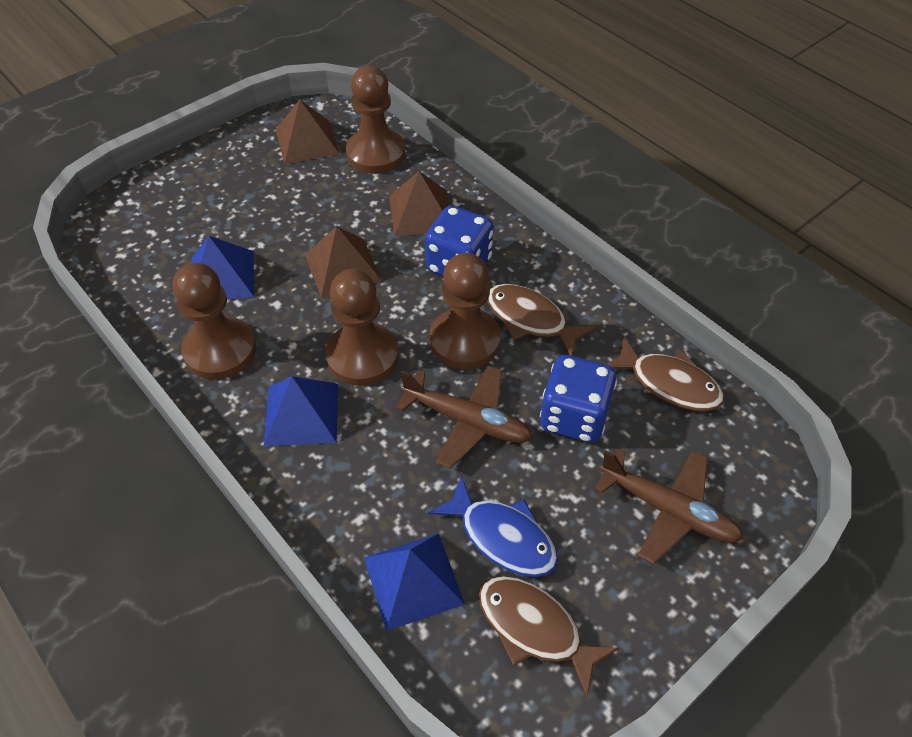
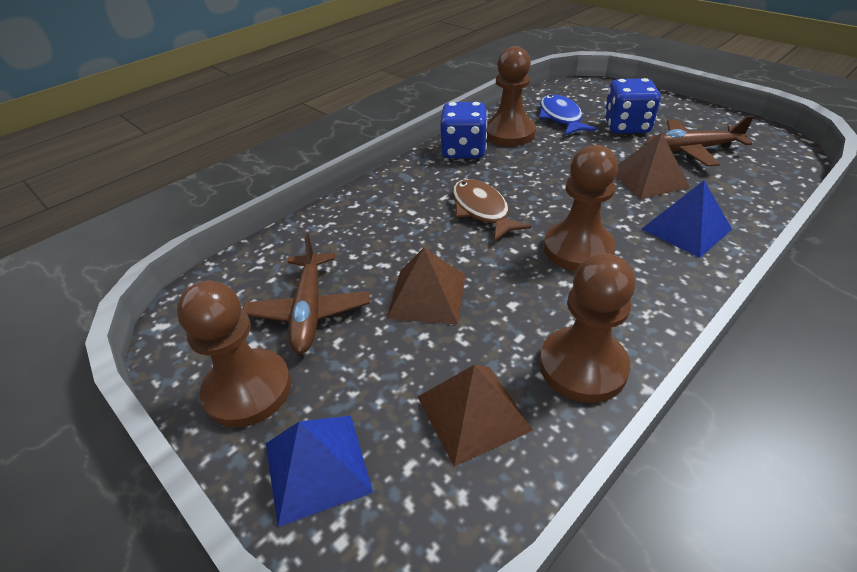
blue pyramid: [191,236,254,300] [264,376,338,446] [364,533,465,631] = 3 -> [266,416,373,527] [642,181,732,258] = 2
brown fish: [479,576,619,697] [487,284,596,356] [606,336,725,411] = 3 -> [452,179,531,242] = 1

